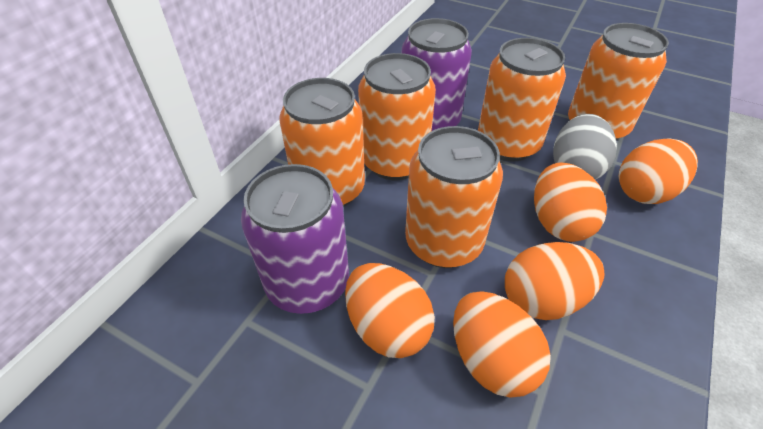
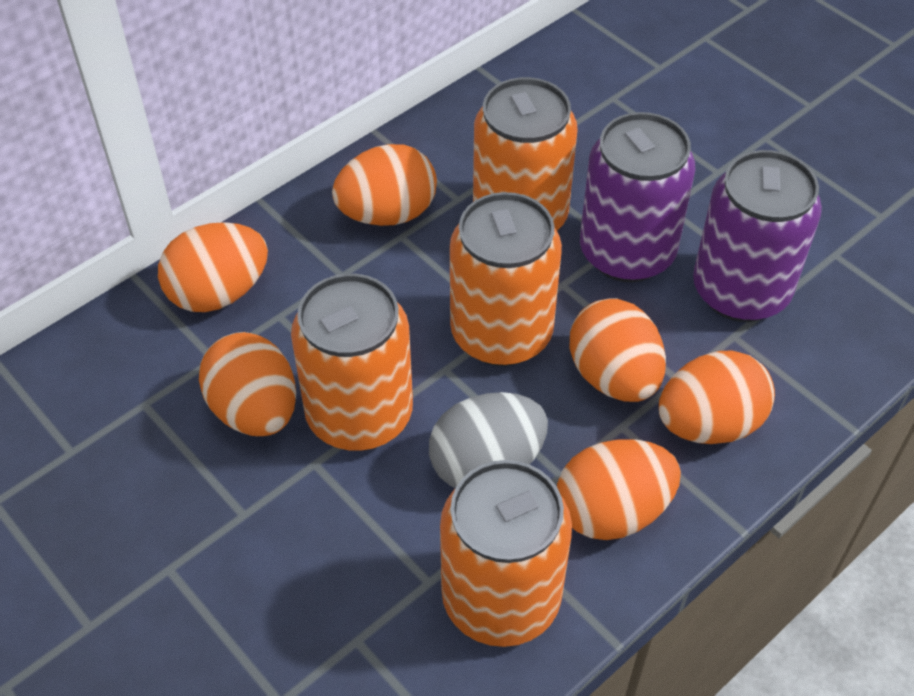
orange can: [279,78,365,207] [358,53,436,180] [405,126,503,268] [478,38,566,161] [568,23,669,140] = 5 -> [291,274,413,451] [440,460,572,647] [450,192,562,366] [473,77,578,231] = 4
orange egg: [345,263,435,358] [453,291,551,398] [505,242,605,320] [534,163,607,242] [619,138,698,204] = 5 -> [158,222,268,312] [199,332,296,436] [332,144,437,226] [557,440,681,540] [569,299,666,402] [659,350,775,444] = 6

